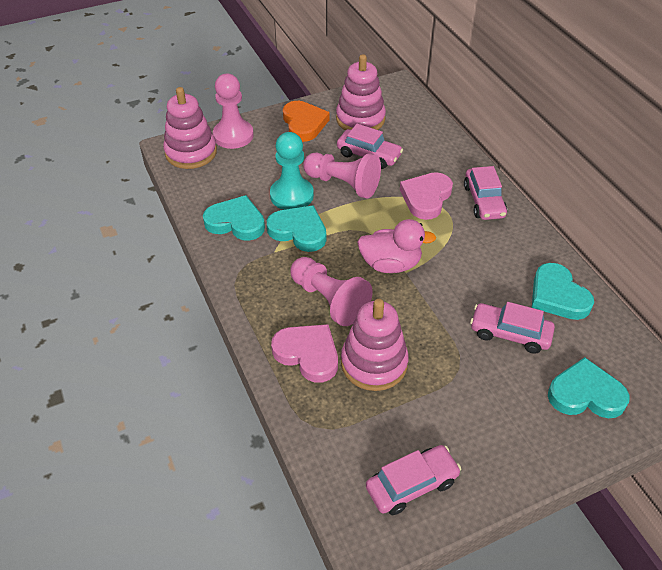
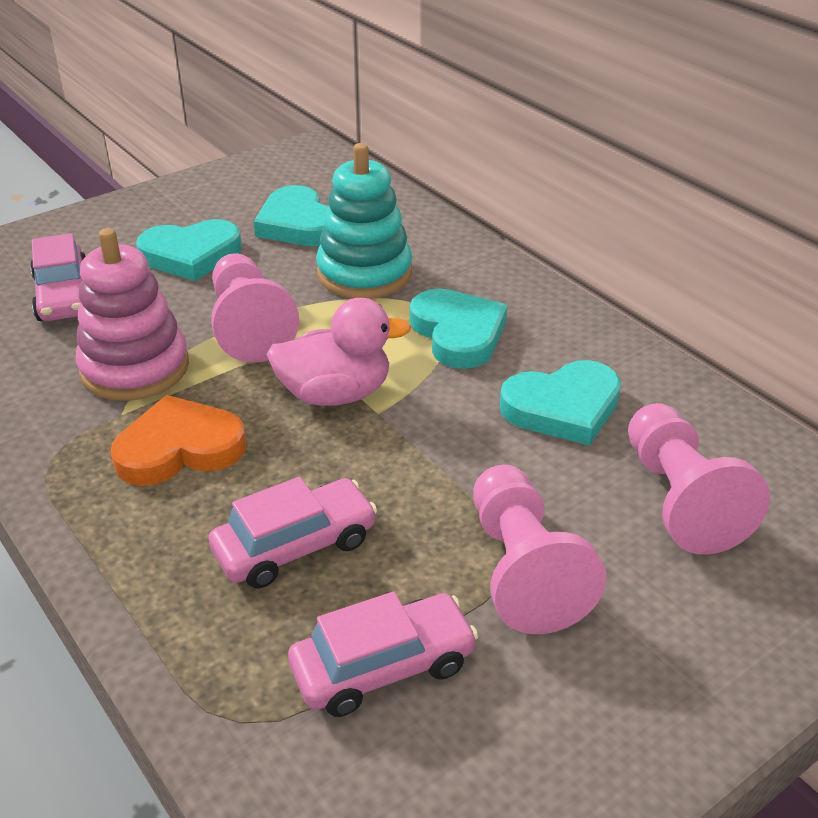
pink car: [337,124,403,169] [366,445,461,515] [464,166,507,220] [470,302,555,354] = 4 -> [30,233,86,321] [209,477,378,589] [288,591,478,717] = 3
pink heart: [271,324,338,383] [400,172,453,220] = 2 -> none = 0
pink stacking toy: [163,87,217,169] [336,54,386,130] [341,299,409,391] = 3 -> [76,228,189,401] = 1
turquoise pawn: [270,132,314,210] = 1 -> none = 0
turquoise stacking toy: none = 0 -> [316,143,412,299] = 1

